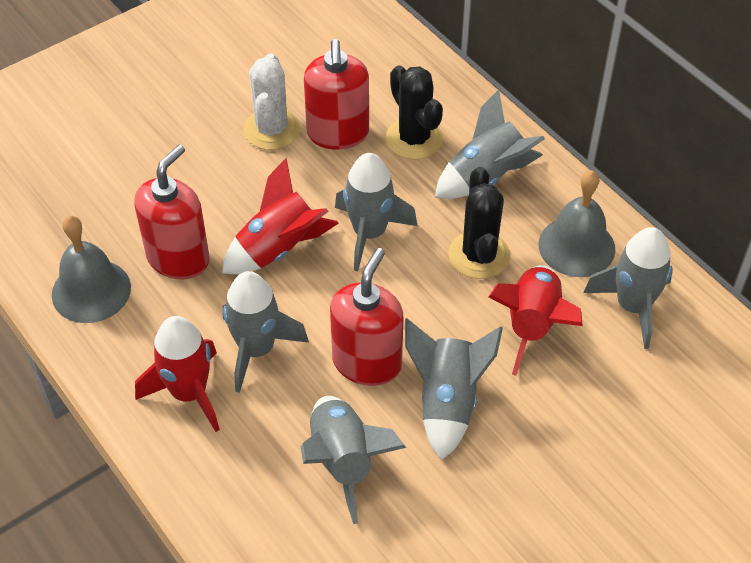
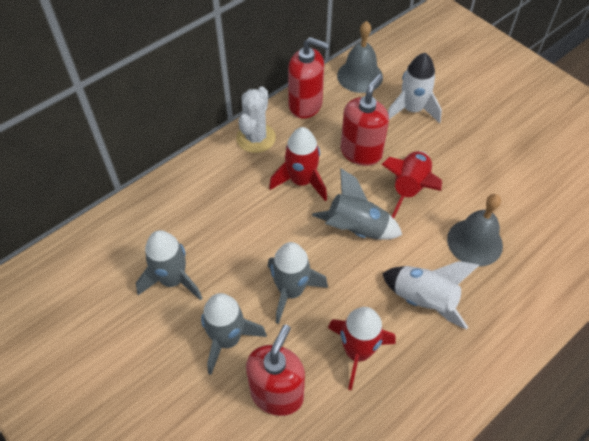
black cactus: [386,65,443,160] [449,167,510,279] = 2 -> none = 0
grey rocket: [223,271,309,393] [301,396,406,524] [335,153,417,271] [405,318,503,461] [435,90,545,199] [583,227,673,349] = 6 -> [136,230,202,301] [201,293,267,375] [268,242,328,324] [312,168,402,240] = 4
white rocket: none = 0 -> [382,261,479,330] [388,53,442,123] = 2

